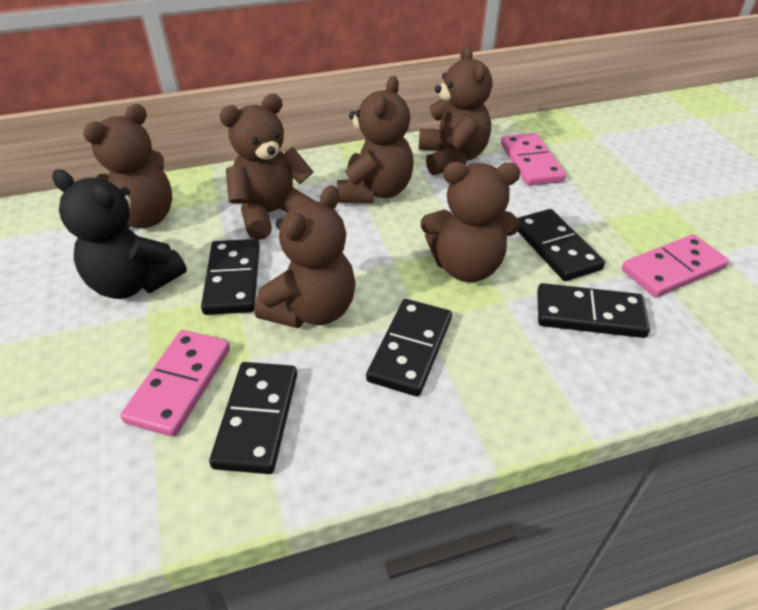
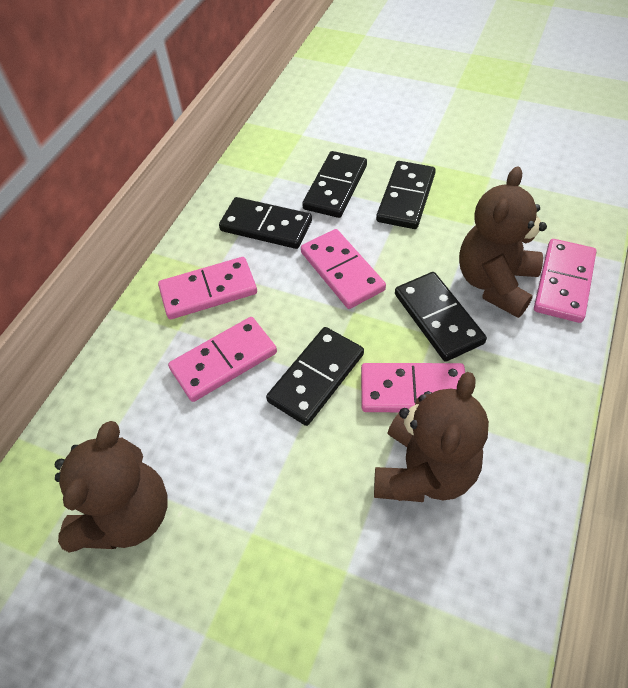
black teddy bear: [52,169,187,299] = 1 -> none = 0
brown teddy bear: [83,104,172,228] [220,94,315,240] [254,185,356,328] [337,76,414,203] [419,45,492,175] [421,162,520,282] = 6 -> [55,421,168,552] [374,372,489,502] [459,166,547,318] = 3
pink domino: [120,330,230,437] [501,133,566,186] [622,234,729,297] = 3 -> [158,257,257,319] [168,317,277,402] [301,229,386,309] [361,363,465,412] [534,239,596,323] = 5

